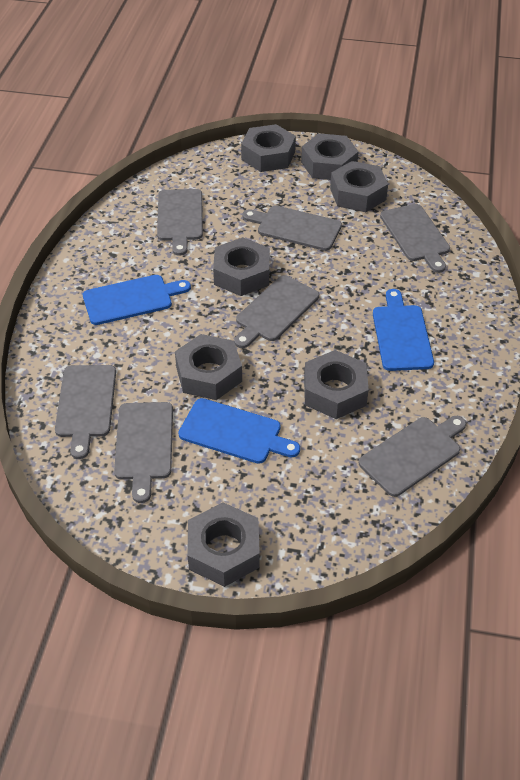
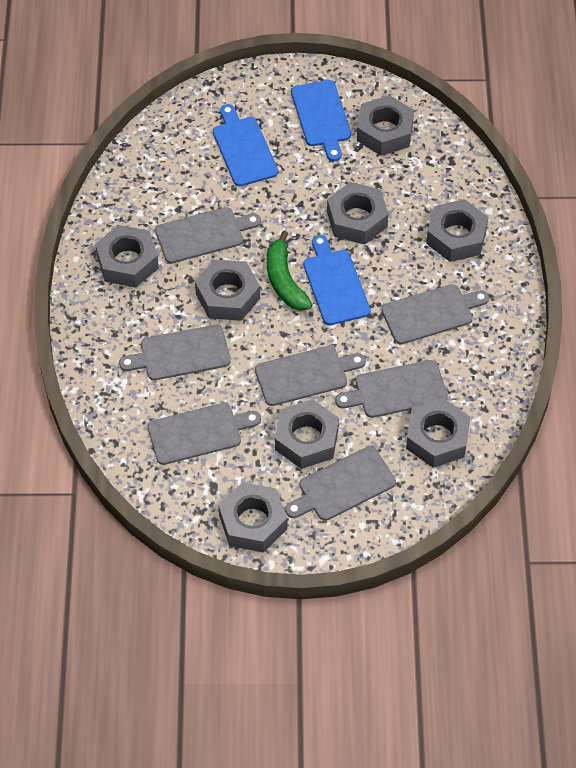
green banana: none = 0 -> [267,231,312,311] = 1
grey nut: [175,334,242,400] [187,502,260,587] [213,237,270,296] [241,124,296,172] [301,133,359,180] [304,350,369,419] [330,161,388,212] = 7 -> [95,225,159,288] [195,260,260,321] [218,482,287,553] [275,399,339,469] [327,182,389,244] [357,95,414,156] [406,398,470,468] [426,199,488,262] = 8

